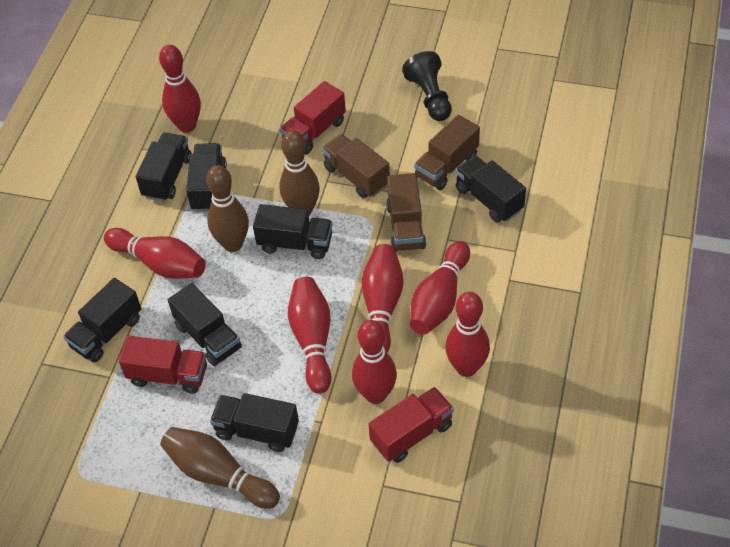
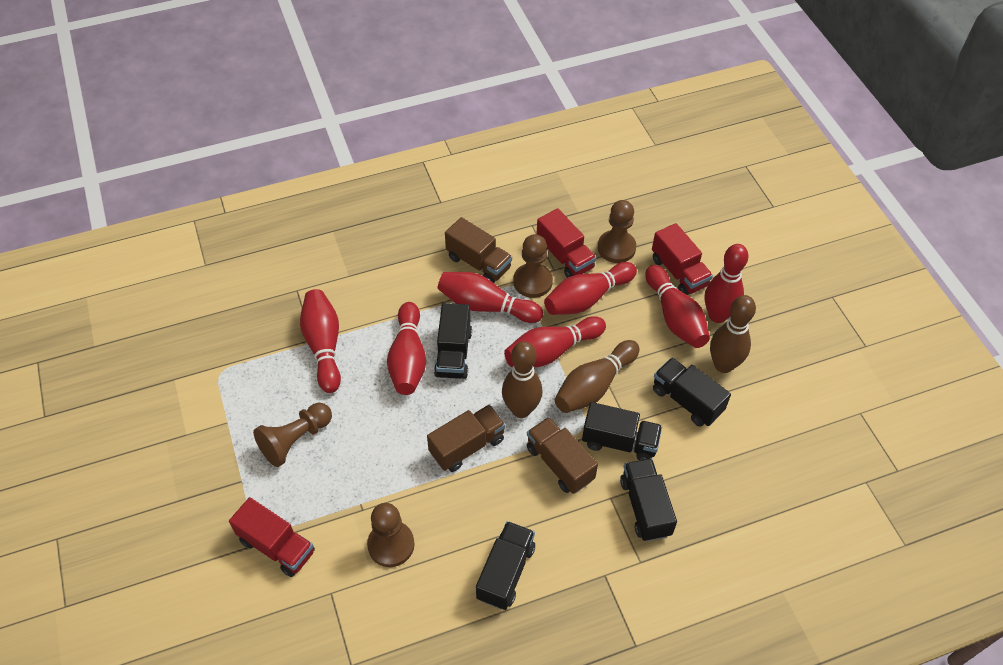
black pawn: [402,51,452,121] = 1 -> none = 0
black truck: [63,278,141,362] [136,133,191,202] [168,283,242,366] [186,143,227,212] [210,393,299,452] [253,204,333,259] [455,155,526,222] = 7 -> [434,303,472,379] [476,521,535,610] [582,402,662,460] [620,458,677,541] [653,358,731,427] = 5
brown pawn: none = 0 -> [253,403,332,467] [367,503,415,567] [513,234,553,298] [598,200,636,263] = 4

